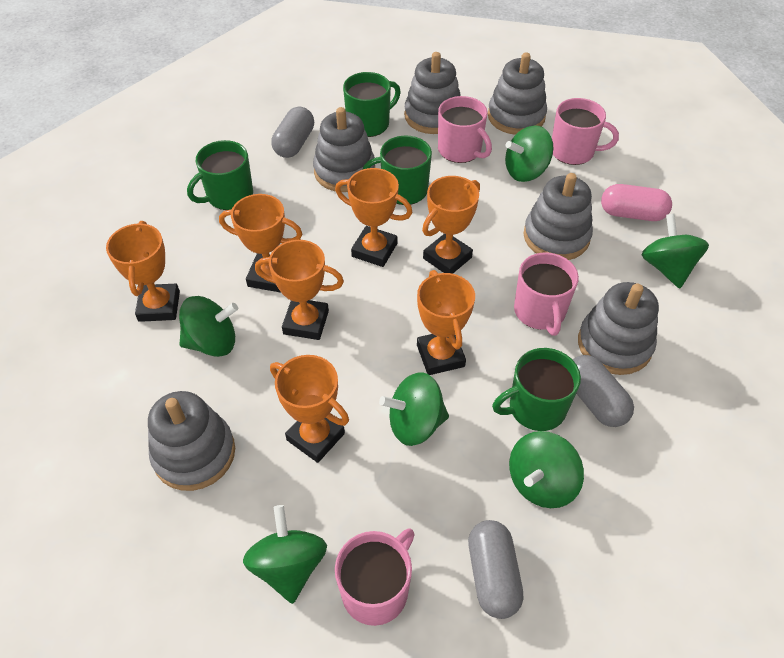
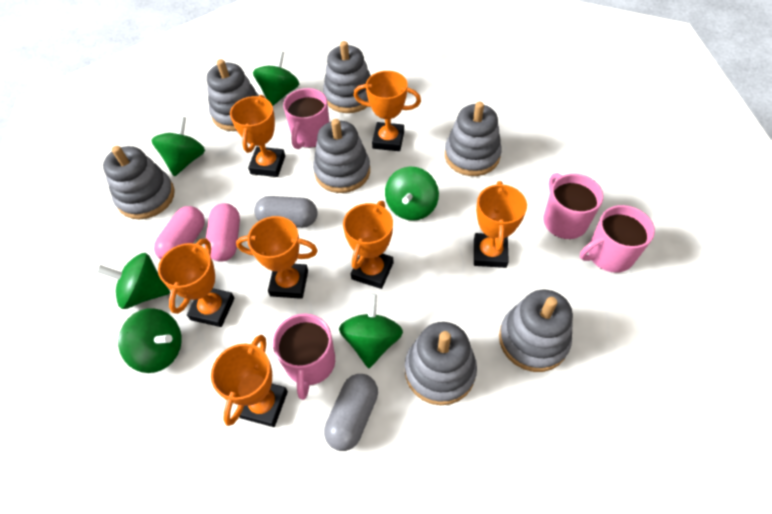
green mug: [187,140,253,210] [343,72,401,137] [363,135,432,205] [492,348,581,431] = 4 -> none = 0
grey capsule: [271,106,314,158] [468,520,524,619] [573,355,634,427] = 3 -> [254,196,317,228] [324,374,378,451] = 2
grey stacking toy: [148,391,235,491] [313,107,375,192] [404,52,461,134] [488,52,547,135] [523,173,593,260] [578,282,659,375] = 6 -> [103,146,175,219] [207,59,259,131] [313,119,370,193] [323,41,371,113] [405,322,477,405] [445,102,502,176] [499,290,573,372] = 7
pink capsule: [601,184,672,221] = 1 -> [154,206,205,260] [205,203,240,262] = 2

